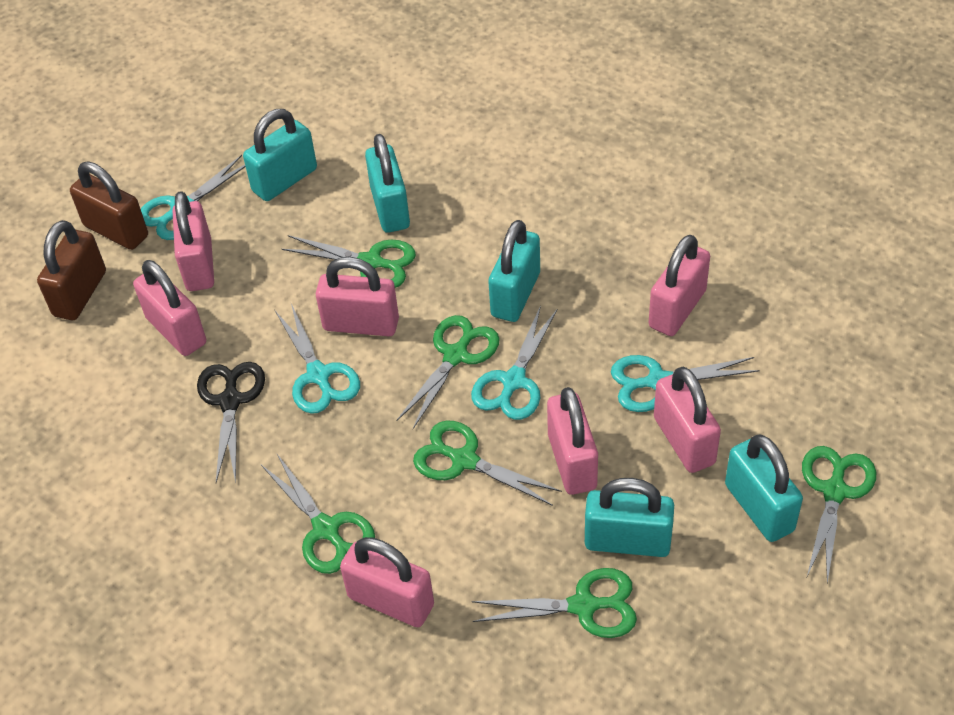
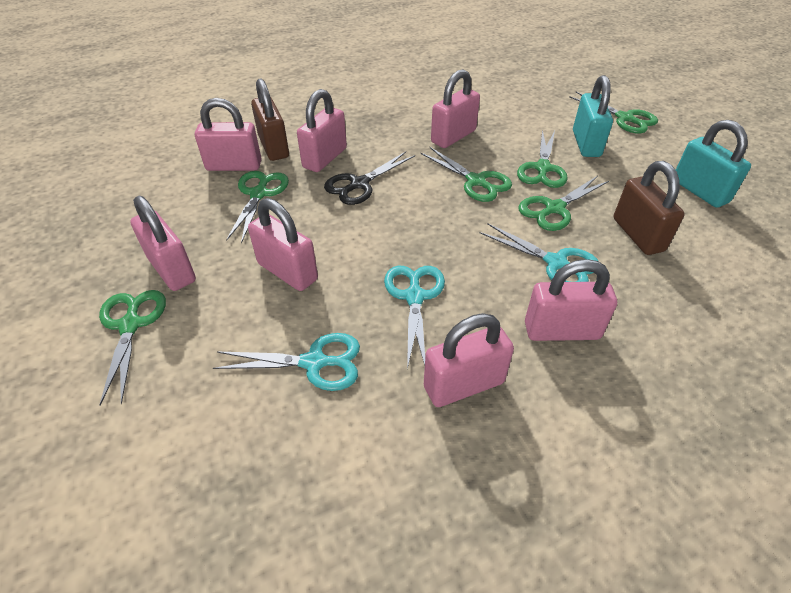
turquoise padlock: [243,109,317,201] [365,134,410,233] [488,220,540,322] [585,478,674,557] [725,435,803,542] = 5 -> [573,75,613,157] [676,120,751,208] = 2
turquoise scissors: [141,155,246,240] [275,304,360,414] [471,305,558,420] [611,355,760,412] = 4 -> [213,333,360,391] [384,266,445,369] [480,223,599,282] = 3

